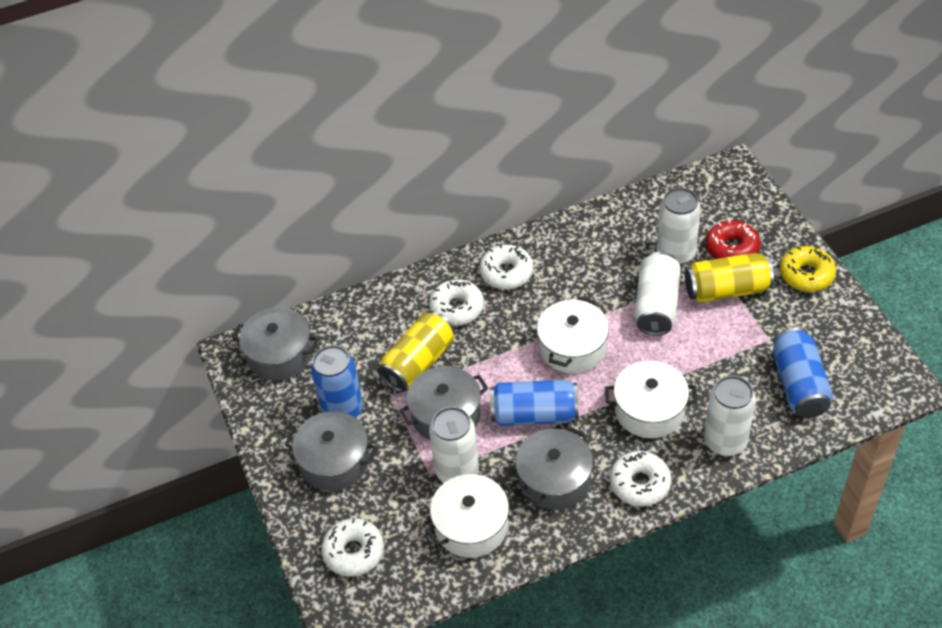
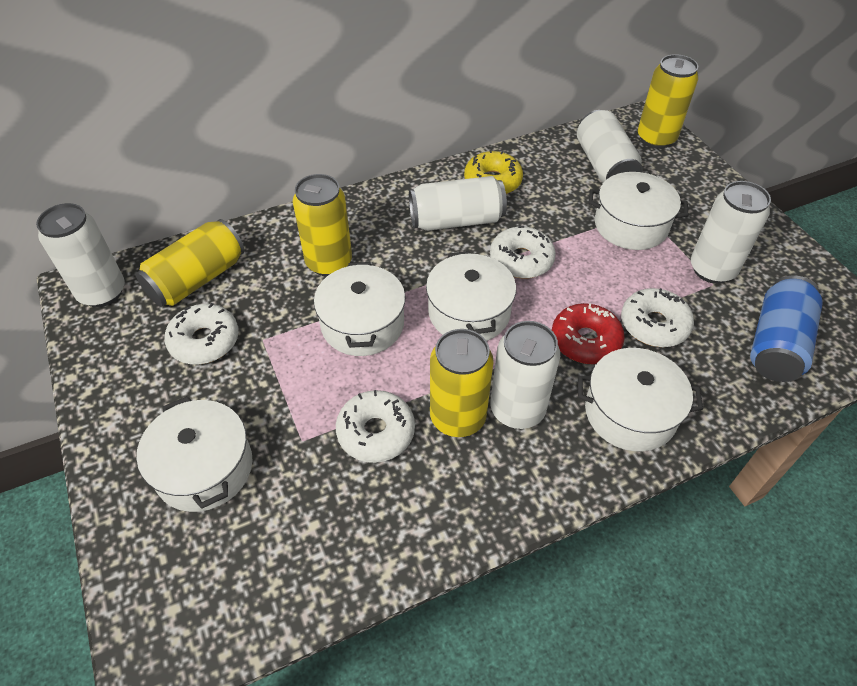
blue can: [311,345,363,418] [490,380,579,426] [773,327,833,418] = 3 -> [750,276,823,382] = 1
grey pot: [232,307,319,380] [285,411,377,491] [399,366,488,441] [515,426,593,510] = 4 -> none = 0
white can: [429,407,479,483] [634,252,681,336] [657,187,701,265] [704,375,756,456] = 4 -> [36,203,125,307] [409,176,507,231] [490,321,560,429] [577,110,643,183] [691,181,771,284] = 5
white pot: [426,474,513,558] [537,297,609,373] [605,361,698,438] = 3 -> [137,396,252,512] [314,262,406,356] [426,251,516,341] [578,348,703,452] [589,172,689,250] = 5
yellow can: [378,311,455,392] [685,253,774,303] = 2 -> [136,219,244,307] [293,174,352,276] [430,329,494,437] [638,54,698,149] = 4

